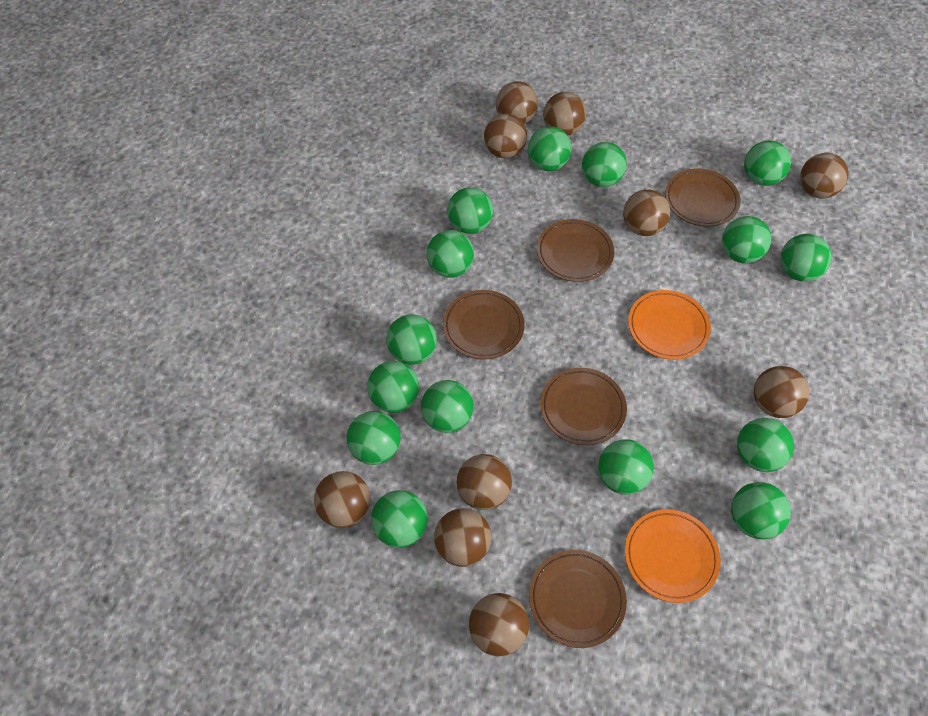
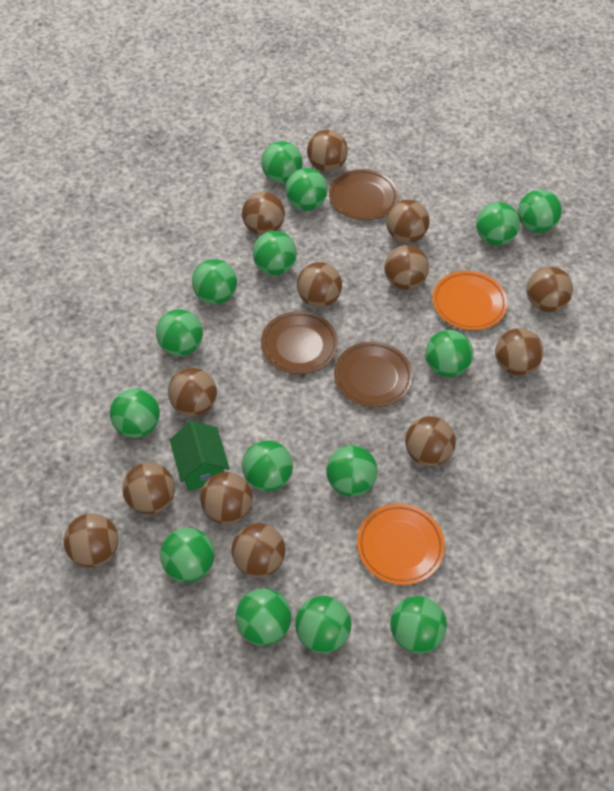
brown ball: [314,471,371,528] [434,508,492,567] [456,454,512,510] [469,593,529,656] [484,114,527,158] [496,81,538,124] [543,92,586,135] [623,190,670,236] [754,366,809,418] [800,153,848,198] = 10 -> [64,513,119,567] [122,462,175,515] [168,368,217,416] [200,472,253,524] [231,523,285,578] [242,192,285,235] [297,262,342,308] [307,130,348,172] [384,245,429,290] [386,200,430,243] [405,416,456,466] [495,328,544,375] [527,267,573,312] = 13
brown plate: [443,290,524,360] [529,550,627,648] [537,219,614,282] [540,368,627,445] [665,168,740,227] = 5 -> [261,311,338,374] [329,169,398,220] [334,341,413,407] = 3
green house: none = 0 -> [170,420,230,491] = 1

